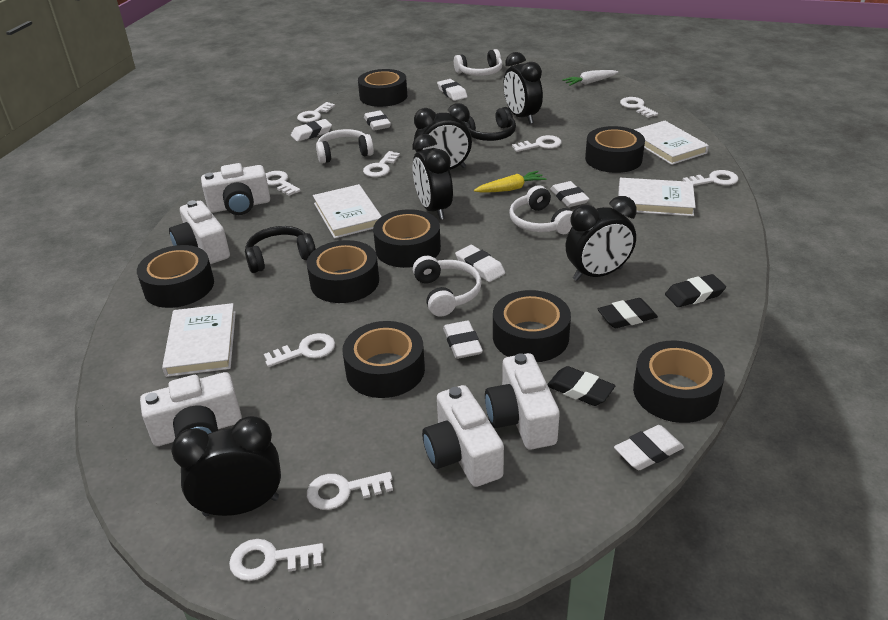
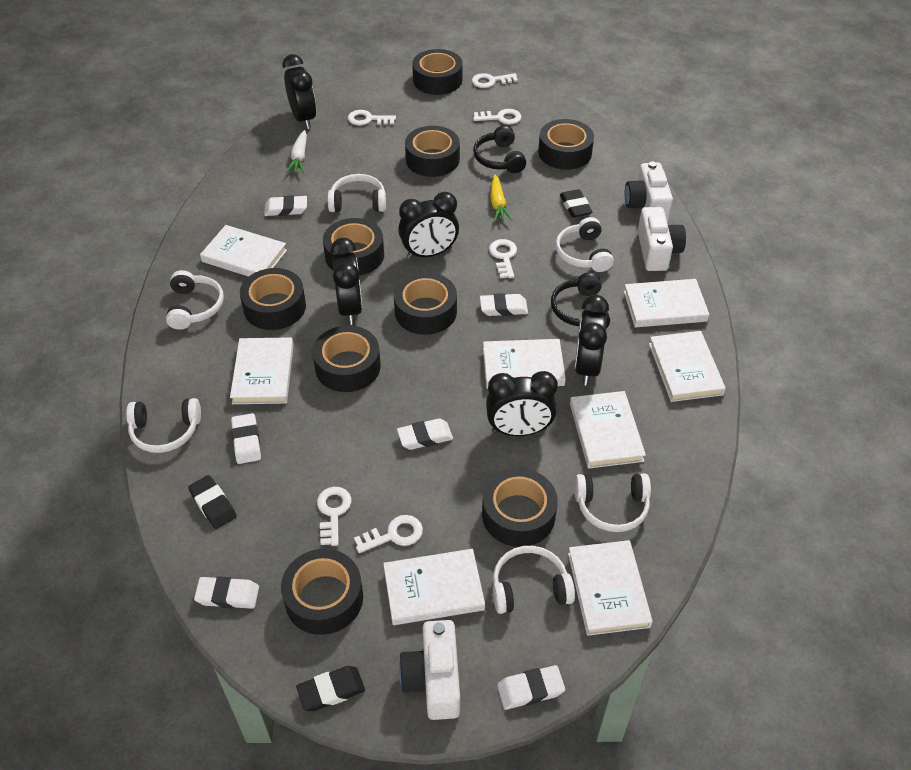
black tape: [137,245,214,308] [307,240,379,303] [342,321,425,398] [358,69,407,107] [373,209,441,268] [493,290,571,362] [585,126,645,173] [633,341,725,423] = 8 -> [240,268,306,330] [281,549,363,635] [313,325,381,392] [323,218,384,275] [394,272,457,335] [405,126,460,177] [412,49,463,95] [482,468,558,547] [538,119,594,170] = 9
white book: [162,303,236,377] [313,184,382,239] [618,178,696,216] [634,121,709,165] = 4 -> [200,225,287,277] [230,337,294,404] [383,549,485,625] [483,339,566,389] [568,540,653,636] [570,391,646,469] [624,279,709,327] [649,331,726,402] = 8
white camera: [140,372,242,446] [169,200,230,264] [201,163,270,215] [422,385,504,487] [485,353,560,450] = 5 -> [399,620,460,720] [625,161,673,222] [638,207,686,271] = 3
white eraser: [291,119,332,142] [364,110,391,131] [437,79,468,101] [443,321,483,359] [455,245,505,282] [550,181,590,207] [614,425,684,470] = 7 -> [194,576,259,609] [231,413,261,464] [264,195,307,216] [397,418,453,450] [480,293,528,316] [497,665,565,710] = 6
white headphones: [316,129,374,163] [413,256,482,317] [454,49,502,76] [509,185,572,234] = 4 -> [126,398,201,453] [166,270,224,330] [327,174,386,212] [493,546,575,614] [555,217,614,272] [574,473,651,532] = 6
white key: [229,539,324,581] [264,333,335,367] [266,171,301,196] [297,102,335,123] [307,472,393,510] [363,151,400,177] [512,135,562,152] [620,97,658,118] [683,170,738,186] = 9 -> [317,487,352,546] [348,110,396,125] [354,515,423,553] [472,73,518,88] [473,109,521,125] [489,239,517,278] = 6

